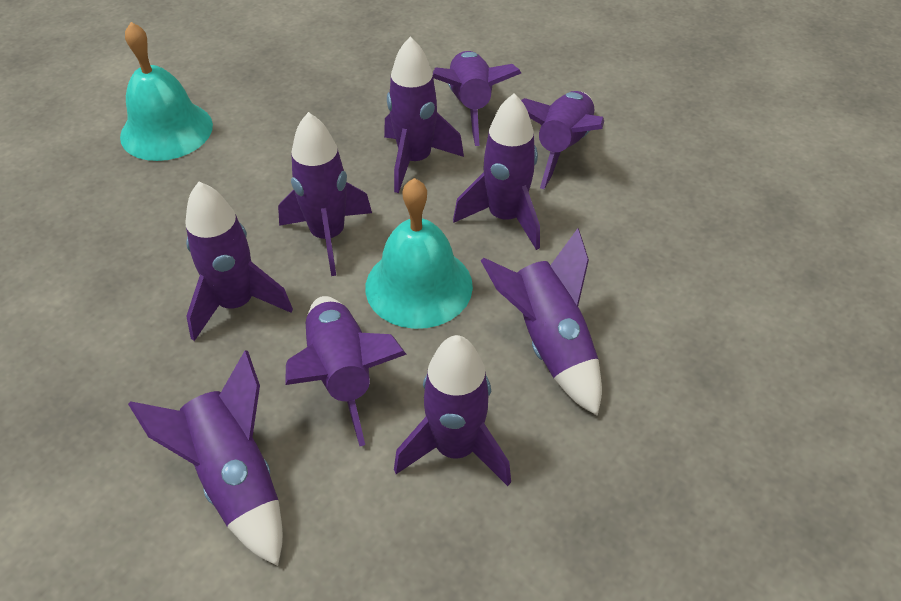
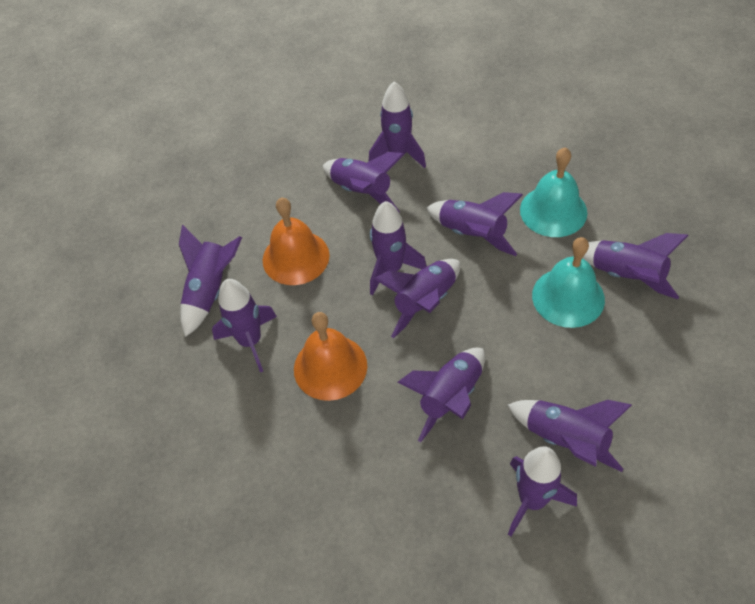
orange bell: none = 0 -> [262,198,330,285] [294,312,368,401] = 2
purple rocket: [128,351,283,566] [185,182,293,341] [278,112,372,276] [285,296,407,446] [384,37,464,193] [394,335,511,486] [433,51,521,146] [453,94,540,250] [480,228,602,416] [521,91,604,189] = 10 -> [179,224,242,337] [212,279,277,373] [323,152,404,213] [369,81,426,168] [370,201,427,295] [374,259,460,338] [397,348,485,442] [426,192,523,256] [508,400,632,472] [508,446,577,536] [583,233,689,299] = 11

